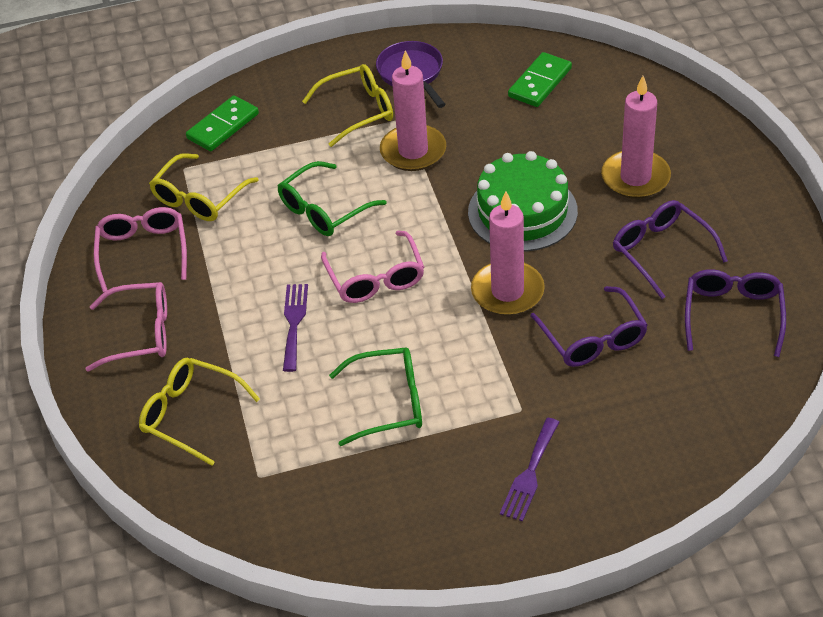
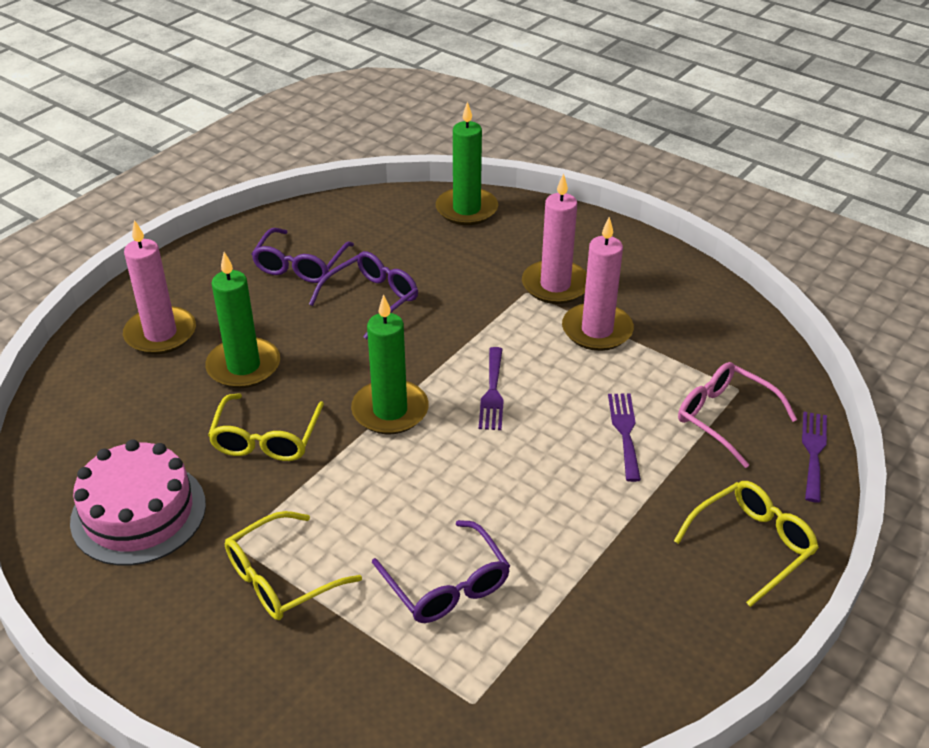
green cake: [468,151,578,251] = 1 -> none = 0
green candle: none = 0 -> [205,252,280,388] [351,294,429,434] [436,101,498,225] = 3
green domino: [186,95,259,151] [508,52,572,107] = 2 -> none = 0
green glasses: [278,161,387,236] [329,348,422,446] = 2 -> none = 0
pink cake: none = 0 -> [70,439,206,566] = 1
pink glasses: [86,282,167,371] [94,207,187,292] [321,231,424,303] = 3 -> [678,362,797,468] = 1
purple fork: [283,284,308,372] [500,418,559,522] = 2 -> [479,347,504,430] [608,394,641,482] [802,412,827,502] = 3
purple pan: [376,41,446,108] = 1 -> none = 0

